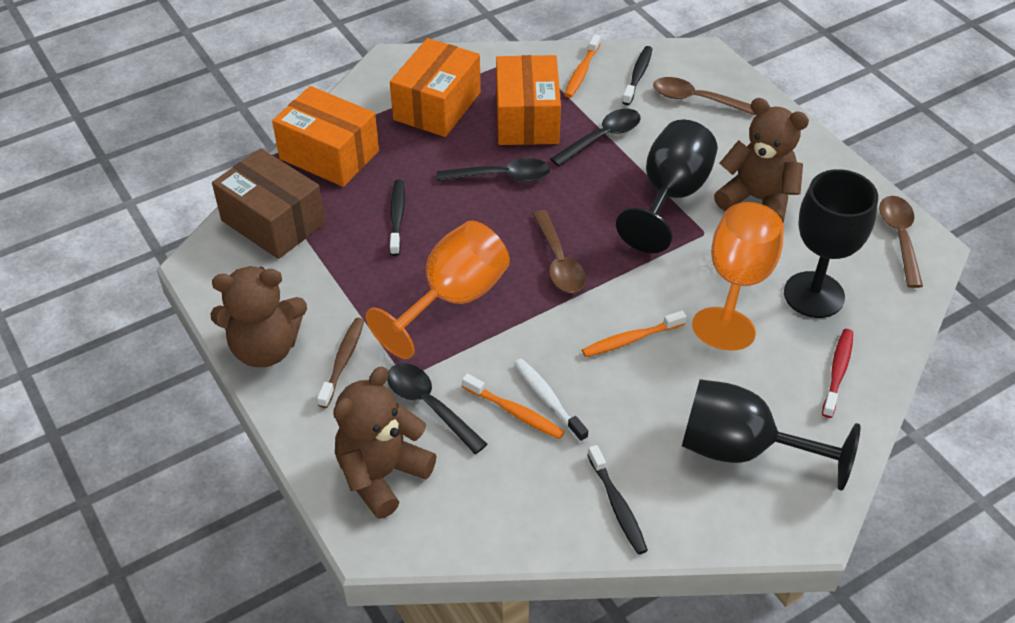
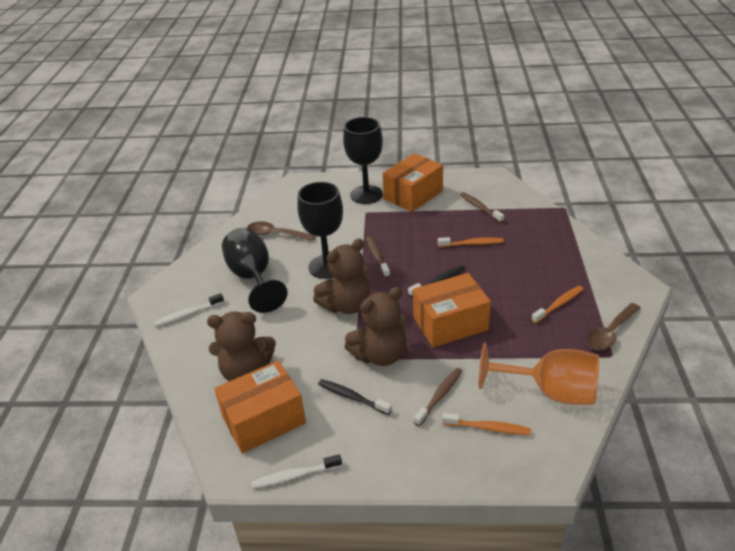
black spoon: [387,363,487,454] [437,158,550,182] [550,109,641,166] = 3 -> none = 0
black toothbrush: [390,180,405,256] [588,445,648,555] [622,46,652,105] = 3 -> [318,379,392,415] [408,265,465,297] = 2
brown box: [212,148,325,259] = 1 -> none = 0
brown spoon: [533,210,586,293] [653,77,755,116] [879,196,923,288] = 3 -> [247,221,316,241] [586,303,640,350] = 2
brown toothbrush: [317,318,364,408] = 1 -> [366,236,390,278] [414,368,462,426] [460,192,504,223] = 3
orange goblet: [366,221,510,359] [692,202,784,351] = 2 -> [479,343,599,405] = 1
red toothbrush: [822,329,853,418] = 1 -> none = 0
white toothbrush: [514,358,588,443] = 1 -> [154,293,224,327] [251,454,342,488] = 2

